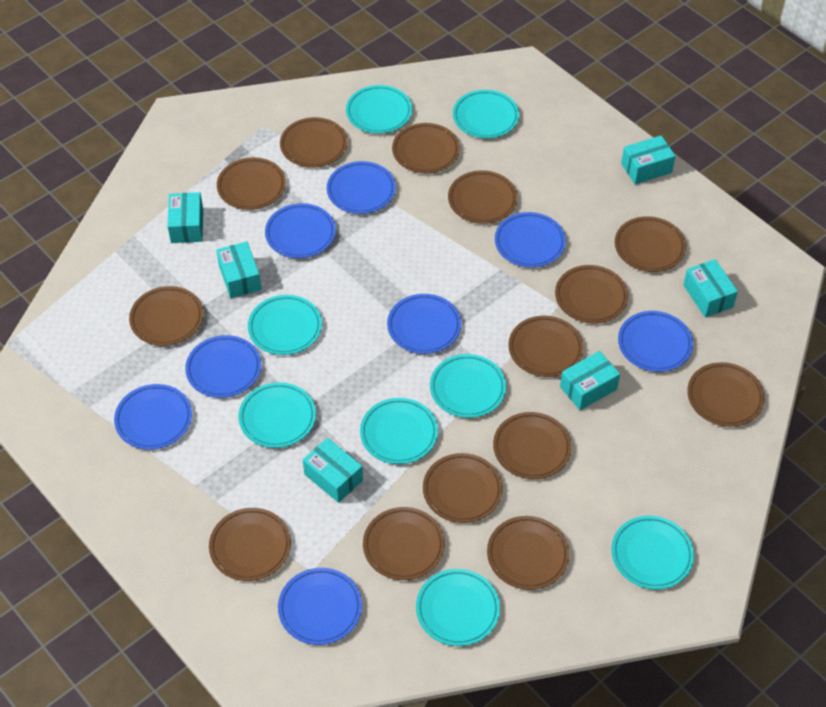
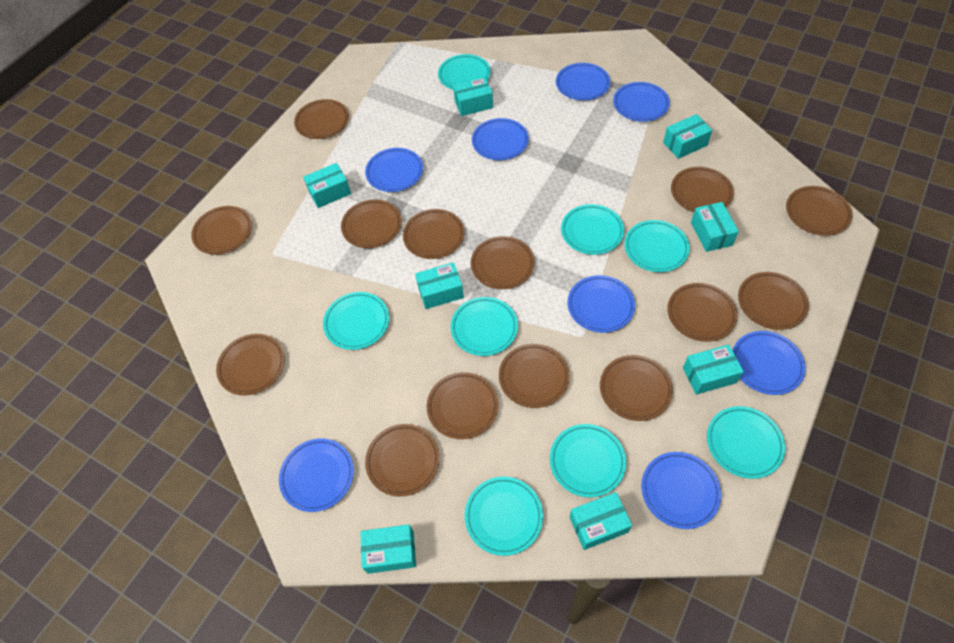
turquoise box: [168,192,203,243] [216,241,262,298] [303,438,363,503] [560,351,620,410] [621,135,676,184] [683,259,738,318] = 6 -> [303,163,351,208] [360,524,416,574] [415,262,464,309] [453,77,493,116] [569,492,632,550] [663,114,712,159] [683,344,744,395] [691,202,739,252] = 8

